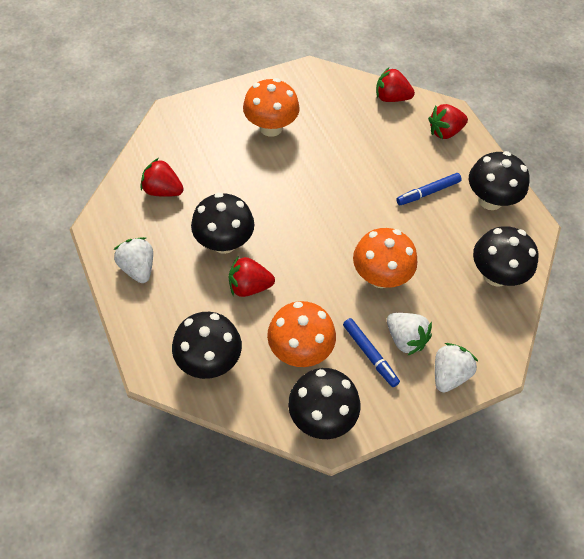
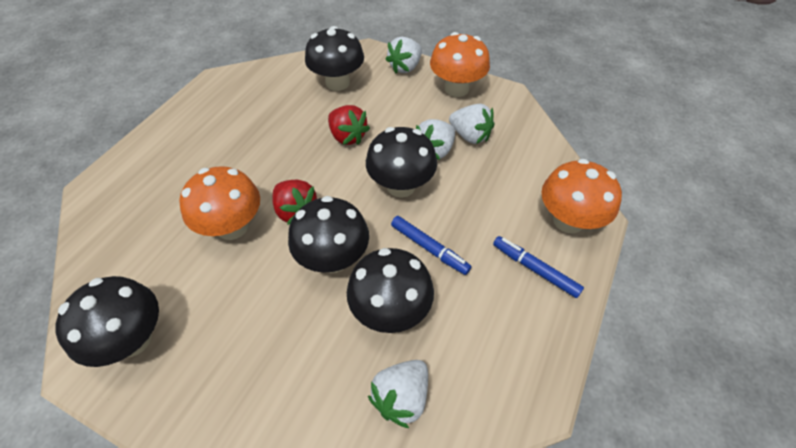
red strawberry: [140,158,184,197] [228,256,275,297] [376,67,415,102] [428,104,468,139] = 4 -> [272,180,317,225] [328,105,370,145] = 2
white strawberry: [113,237,153,283] [387,313,432,356] [435,343,479,393] = 3 -> [368,360,428,428] [385,37,422,73] [416,119,455,160] [449,104,494,144] = 4

